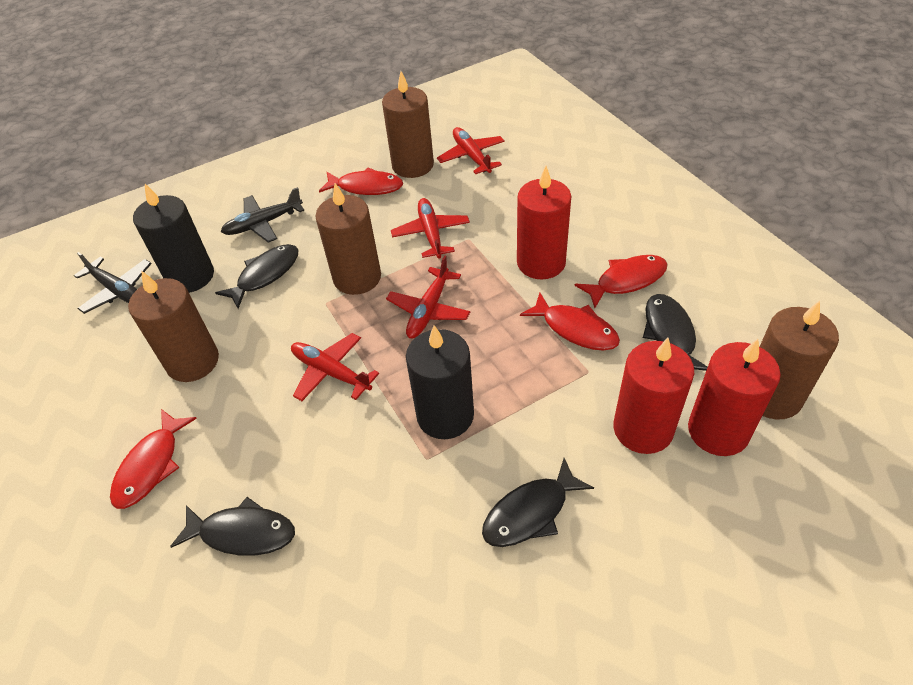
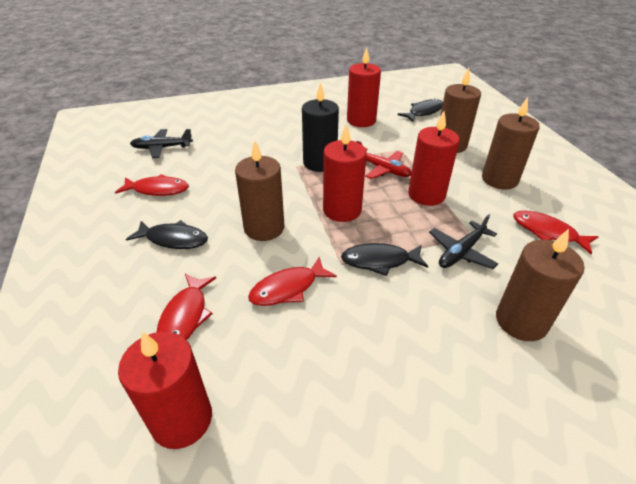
black candle: [133,184,214,293] [406,325,474,439] = 2 -> [302,82,339,172] = 1
black fish: [170,497,295,556] [215,244,298,309] [482,458,594,547] [643,294,708,371] = 4 -> [126,220,208,249] [341,243,428,276] [398,99,443,122] = 3
red candle: [517,166,571,279] [613,338,694,454] [688,339,781,456] = 3 -> [118,331,212,449] [323,124,367,222] [347,47,381,127] [408,111,460,206] = 4
red plane: [291,333,379,401] [386,255,470,339] [391,198,470,259] [437,127,505,174] = 4 -> [357,141,412,179] = 1

